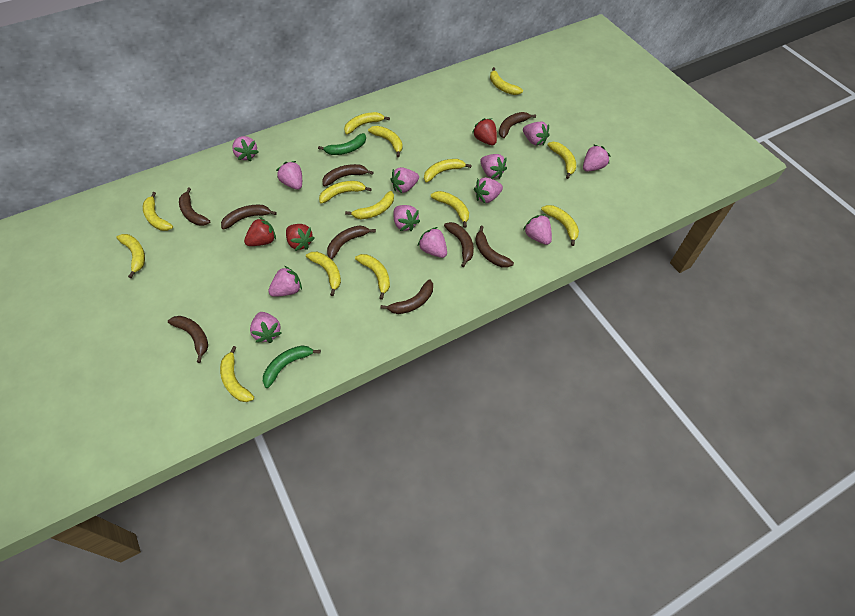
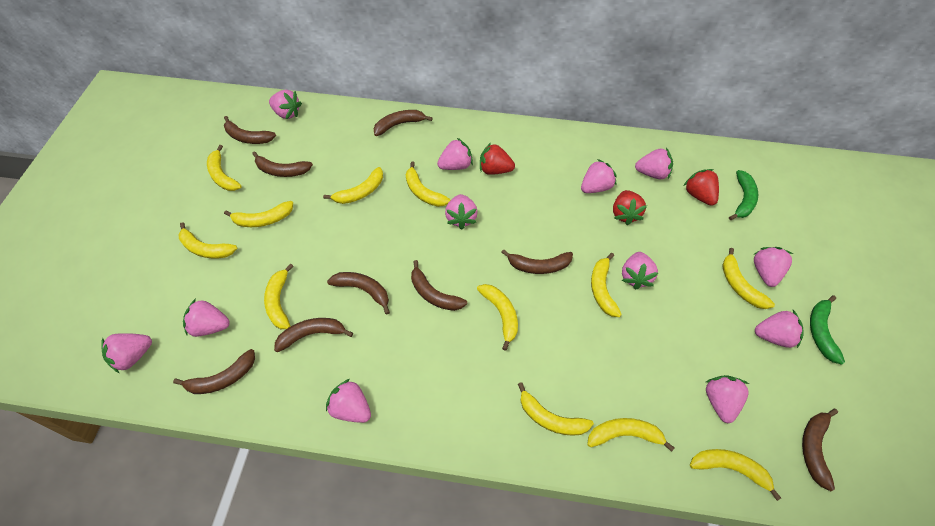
yellow banana: [116,234,145,278] [143,192,173,231] [220,346,254,402] [306,252,341,296] [319,181,372,204] [344,112,390,134] [345,191,394,219] [355,254,390,300] [368,126,403,157] [424,159,472,182] [431,191,469,228] [490,67,523,95] [541,205,579,246] [547,142,576,179] = 14 -> [179,222,237,258] [207,145,242,191] [224,201,293,227] [264,263,293,329] [323,167,383,204] [406,162,450,207] [477,284,518,351] [518,382,594,436] [587,418,675,452] [591,253,622,317] [690,449,781,501] [722,248,775,309] = 12

